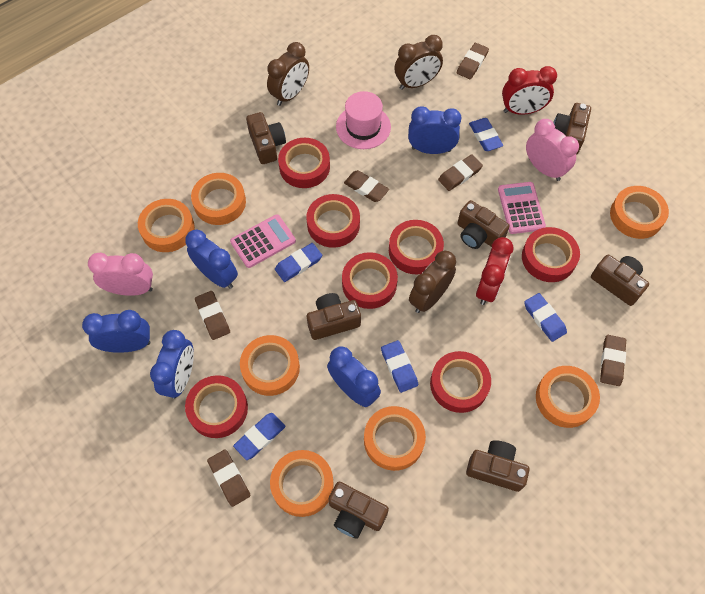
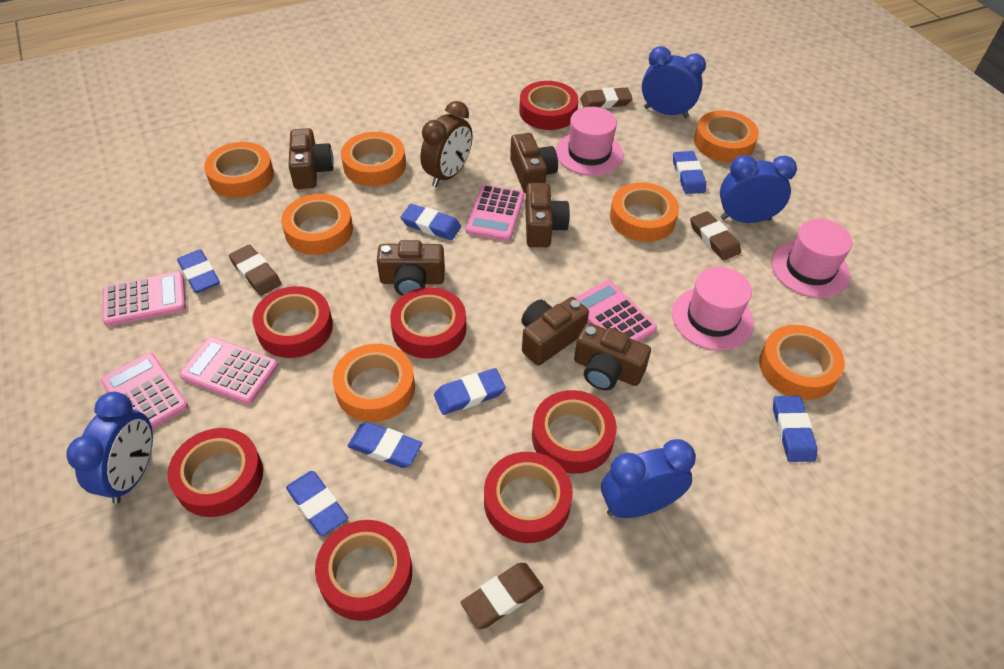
blue clock: [82,310,150,353] [150,330,194,399] [185,230,238,289] [327,346,381,407] [408,106,461,154] = 5 -> [66,392,153,504] [601,439,696,518] [642,46,706,118] [720,155,797,223] = 4
blue eraser: [233,413,286,460] [275,243,322,282] [381,340,418,393] [469,118,503,151] [524,293,567,342] = 5 -> [177,249,220,293] [286,471,348,536] [348,422,422,468] [401,204,461,240] [434,368,506,415] [673,151,706,194] [773,396,817,462] = 7
brown camera: [246,112,286,164] [307,293,361,340] [328,482,389,539] [457,200,510,249] [466,440,530,492] [553,103,591,155] [591,254,649,306] = 7 -> [288,128,334,189] [377,240,445,296] [510,133,558,194] [522,297,589,366] [525,183,570,247] [574,323,651,390] = 6
brown clock: [267,42,309,106] [394,35,443,90] [409,251,456,313] = 3 -> [420,101,473,187] = 1
brown eraser: [195,291,230,340] [207,449,251,507] [344,170,389,202] [438,154,483,191] [457,43,489,79] [600,335,626,386] = 6 -> [229,245,282,296] [461,563,543,629] [580,87,633,109] [690,211,741,260] = 4
pink calculator: [230,214,296,268] [498,182,546,234] = 2 -> [101,353,188,429] [102,272,186,326] [179,337,278,404] [466,185,524,241] [575,281,657,342] = 5
pink clock: [88,253,153,296] [526,119,579,181] = 2 -> none = 0
pink hat: [336,91,391,149] = 1 -> [556,107,623,176] [672,267,754,351] [771,219,852,298] = 3
red clock: [476,237,513,305] [502,66,557,115] = 2 -> none = 0

